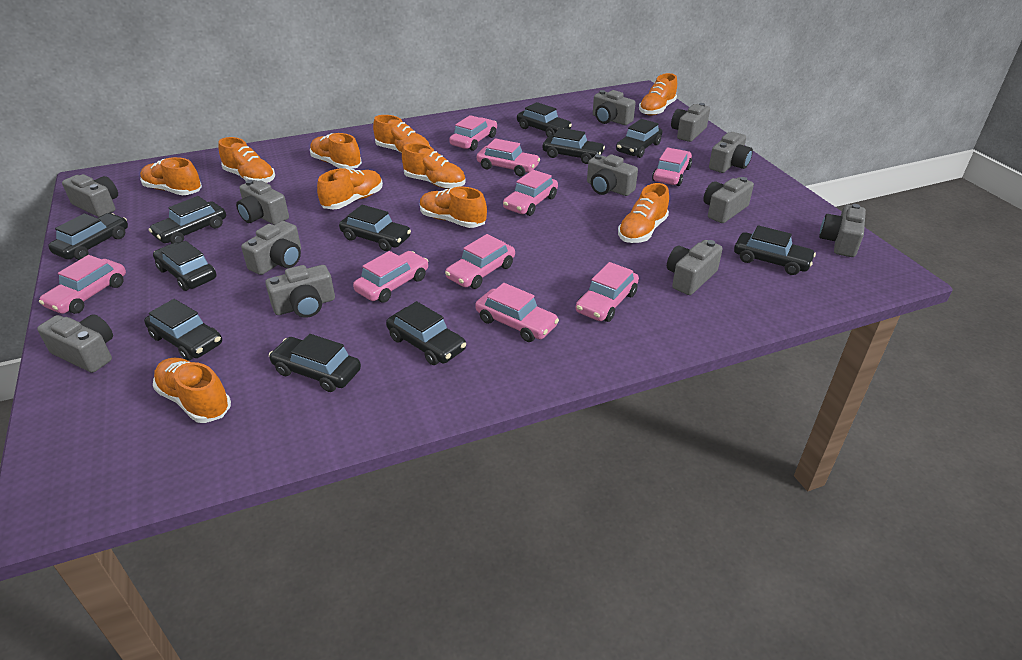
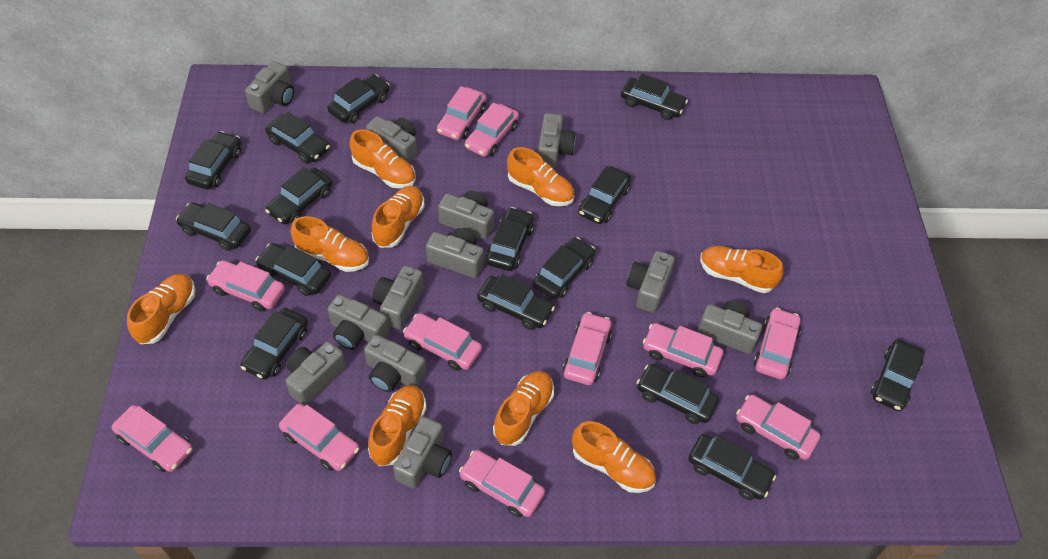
black car: [48,213,128,260] [144,299,222,361] [149,196,226,243] [153,241,216,291] [269,334,361,392] [339,205,411,251] [386,301,466,365] [517,102,572,137] [543,128,605,164] [616,119,662,158] [734,225,816,275] = 11 -> [176,202,251,251] [185,131,241,189] [241,308,308,380] [256,243,331,296] [265,112,330,163] [265,167,332,225] [327,74,390,123] [477,274,555,330] [486,207,534,271] [533,237,595,299] [578,166,631,224] [621,74,688,120] [637,364,719,424] [688,434,776,500] [871,339,924,411] = 15
orange shoe: [140,157,202,195] [153,358,231,423] [218,137,275,183] [310,133,362,169] [317,168,383,210] [373,115,430,153] [402,143,466,189] [420,186,487,228] [618,183,669,243] [639,73,677,116] = 10 -> [127,274,196,344] [290,216,369,272] [350,129,415,189] [368,385,427,466] [372,186,424,248] [493,371,554,446] [507,147,574,206] [572,421,656,493] [700,246,783,293] = 9
pink car: [39,255,126,314] [353,251,428,303] [445,234,515,289] [449,115,497,151] [475,283,559,342] [477,138,540,176] [503,170,558,216] [576,262,639,322] [652,147,692,186] = 9 -> [112,405,193,472] [206,260,285,311] [279,403,359,471] [403,313,482,371] [437,86,486,140] [459,450,545,517] [465,103,519,157] [563,312,612,385] [643,323,723,377] [736,395,821,460] [754,308,801,380] = 11

